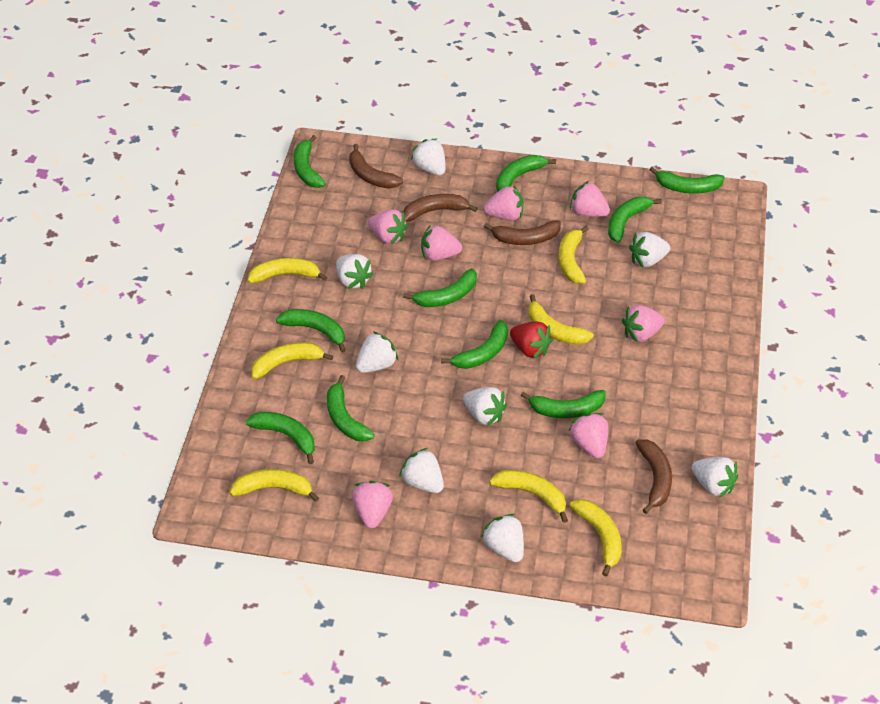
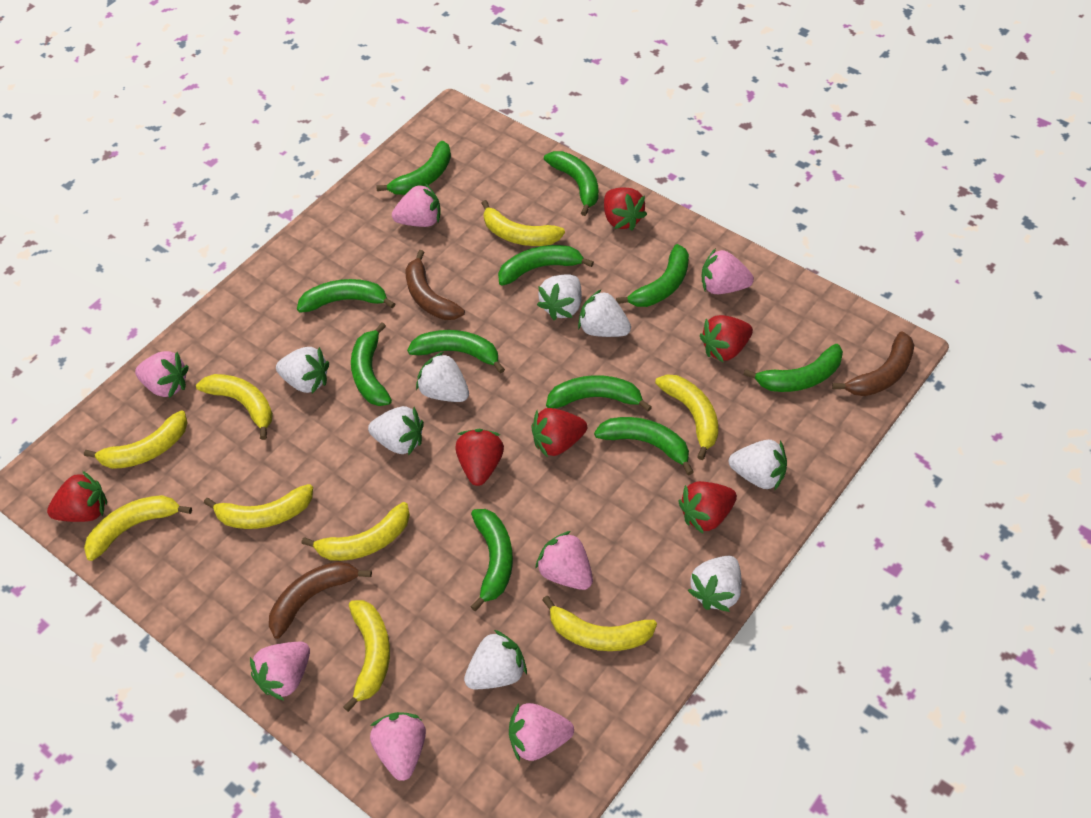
brown banana: [349,144,403,189] [402,194,478,222] [484,220,561,245] [636,439,672,514] = 4 -> [269,561,372,639] [406,250,465,320] [832,331,914,396] = 3
green banana: [246,412,315,464] [276,309,346,352] [294,135,326,188] [327,375,375,442] [403,268,477,307] [441,320,508,369] [496,155,556,192] [521,390,606,418] [608,197,662,243] [649,167,725,194] = 10 -> [297,279,395,313] [351,323,392,406] [376,141,451,195] [407,330,505,373] [470,509,513,611] [498,245,594,286] [544,151,599,216] [546,375,652,412] [594,417,694,475] [616,244,689,307] [743,344,843,392] = 11
red strawberry: [510,321,552,359] = 1 -> [47,471,107,522] [455,429,504,486] [531,408,587,458] [604,187,647,230] [679,481,737,533] [700,315,753,362] = 6
yellow banana: [230,469,319,502] [247,258,328,283] [251,342,333,379] [489,470,568,523] [528,294,594,345] [559,226,589,284] [570,499,622,576] = 7 -> [84,411,188,469] [84,495,192,561] [196,374,273,440] [204,484,313,529] [302,502,410,561] [343,600,390,712] [482,200,565,246] [542,596,657,651] [655,374,718,460] = 9

